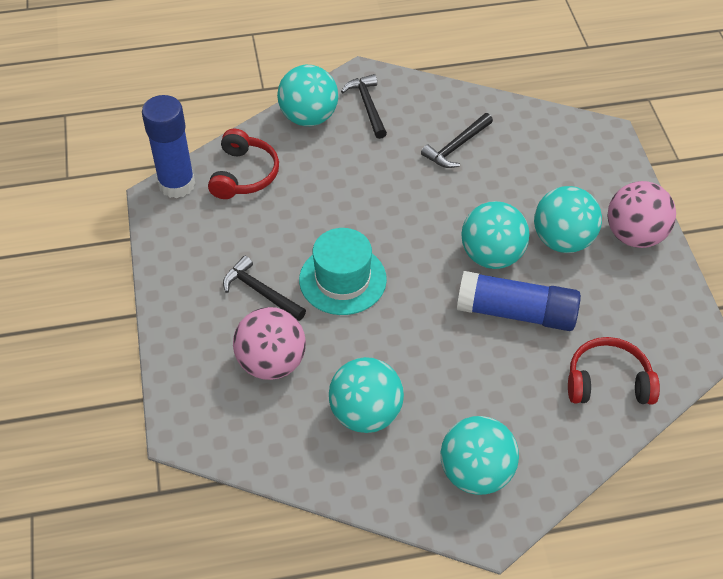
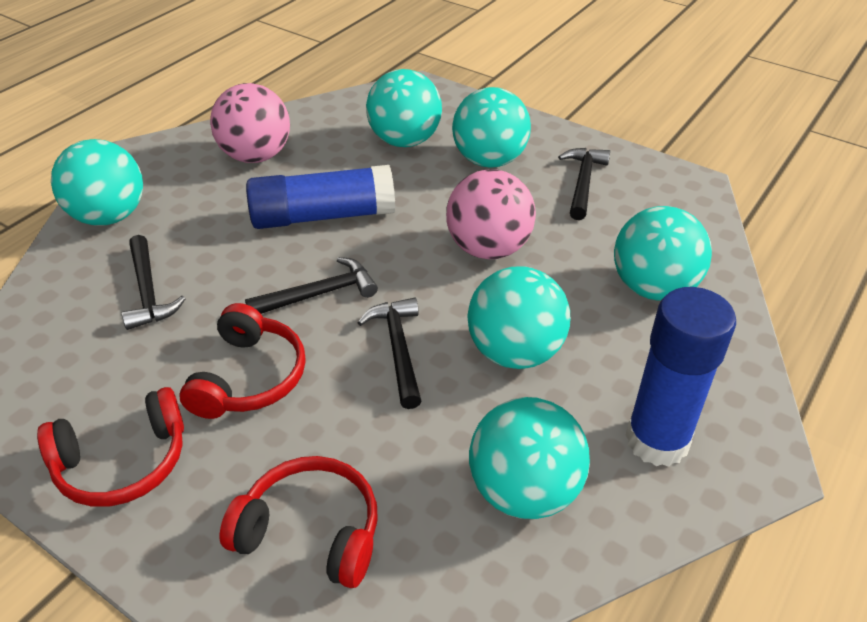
black hammer: [223,256,306,321] [341,74,387,139] [421,113,493,168] = 3 -> [122,235,186,330] [245,257,378,314] [357,297,421,409] [558,148,610,220] = 4
red headphones: [208,129,279,199] [568,337,660,405] = 2 -> [37,387,184,507] [180,303,306,419] [220,456,378,588] = 3
turquoise ball: [277,65,338,126] [329,357,404,433] [441,416,519,495] [461,201,529,269] [534,186,602,253] = 5 -> [51,139,143,226] [366,69,442,147] [452,87,531,168] [467,267,570,369] [469,397,590,519] [614,206,712,301] = 6
turquoise hat: [299,228,387,315] = 1 -> none = 0

